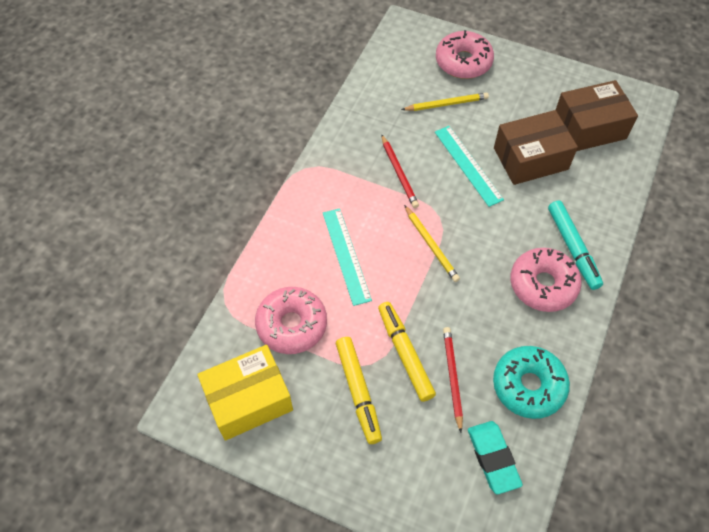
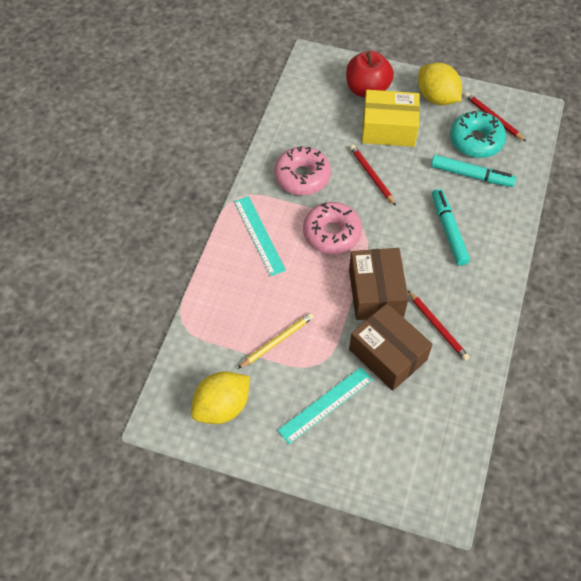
pink donut: [255,287,327,354] [436,30,494,79] [510,248,581,312] = 3 -> [274,146,331,195] [303,202,362,254] = 2
red apple: none = 0 -> [346,51,394,98] = 1
red pencil: [381,134,419,208] [443,327,463,433] = 2 -> [350,145,396,206] [408,291,470,361] [465,92,526,141] = 3
turquoise eraser: [468,421,523,494] = 1 -> none = 0
turquoise marker: [548,201,603,290] = 1 -> [431,155,516,187] [432,189,470,266] = 2
yellow lemon: none = 0 -> [191,372,250,424] [418,62,462,105] = 2
yellow marker: [336,337,382,444] [378,302,436,402] = 2 -> none = 0
yellow pencil: [401,93,489,111] [404,205,460,282] = 2 -> [238,313,314,369] = 1

